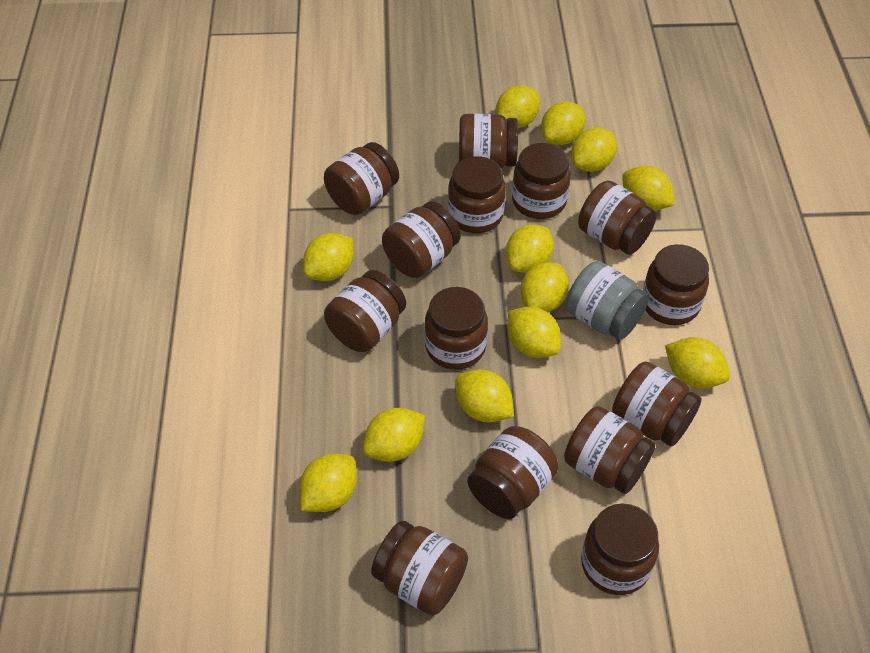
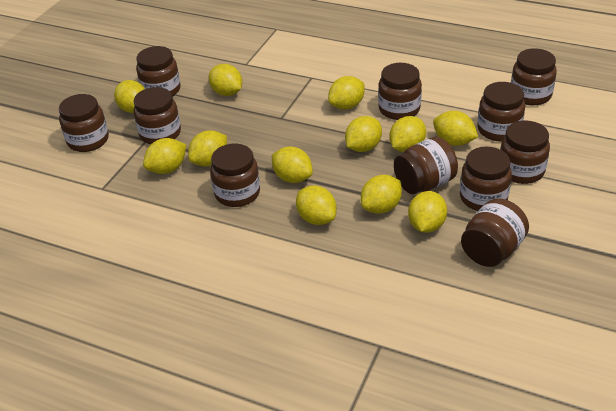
brown jar: [324,142,399,215] [324,270,406,352] [371,521,468,615] [382,201,461,278] [425,287,488,370] [448,156,506,233] [459,114,518,169] [467,426,558,519] [512,143,571,219] [564,406,655,494] [578,181,657,255] [581,503,659,595] [612,361,702,447] [643,244,709,325] = 14 -> [59,94,109,152] [134,87,181,144] [136,46,181,97] [210,143,260,207] [378,63,422,120] [394,137,458,194] [460,146,512,211] [461,198,529,267] [477,82,525,142] [500,120,550,184] [511,48,557,106] = 11
grey jar: [566,261,649,340] = 1 -> none = 0

